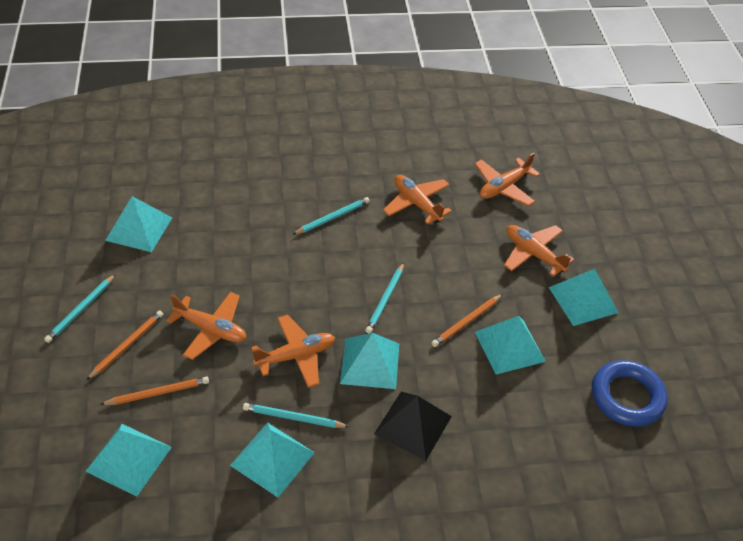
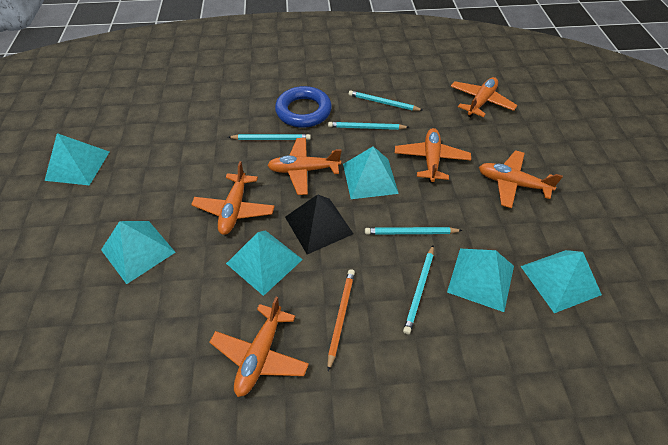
orange pencil: [87,310,163,380] [100,376,209,405] [432,294,502,347] = 3 -> [328,269,355,371] = 1
orange plane: [166,292,246,360] [251,315,335,388] [383,175,452,225] [475,152,540,206] [504,225,575,277] = 5 -> [191,161,275,235] [209,297,309,397] [267,138,341,195] [395,128,471,183] [451,77,518,117] [479,150,563,208] = 6
turquoise pencil: [44,274,115,343] [243,403,349,428] [292,197,370,235] [365,263,404,333] = 4 -> [228,134,311,140] [328,122,409,130] [349,90,423,111] [365,227,463,235] [403,245,434,334] = 5

